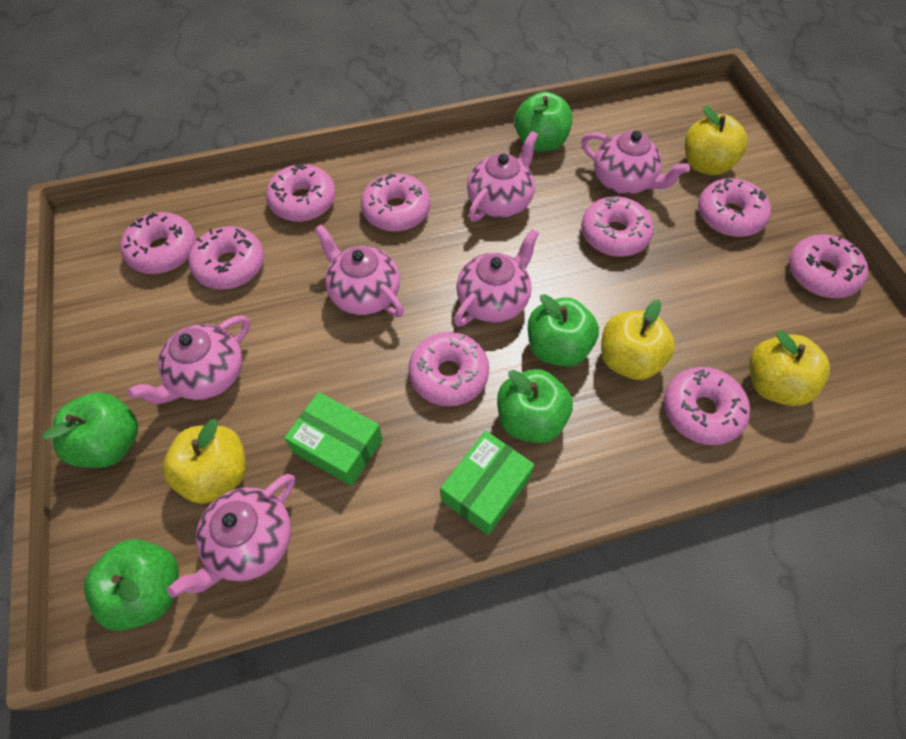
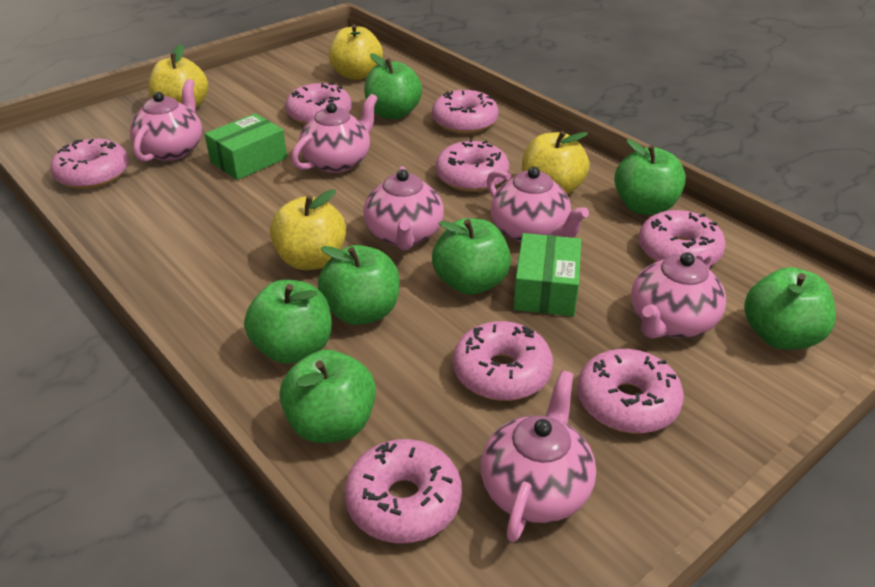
green apple: [42,392,138,468] [84,539,179,631] [497,369,573,443] [514,91,573,152] [528,294,599,367] = 5 -> [244,280,332,364] [279,350,376,443] [318,245,400,325] [364,53,422,119] [432,218,511,295] [614,140,686,215] [744,267,836,350] = 7
pink donut: [120,212,196,274] [189,226,264,290] [266,164,336,222] [361,173,430,232] [408,332,489,406] [581,196,654,257] [663,367,750,445] [698,178,771,237] [789,234,868,298] = 9 -> [50,139,129,189] [285,82,352,125] [344,439,462,543] [432,90,498,134] [435,139,509,192] [453,321,553,401] [577,349,684,434] [639,210,726,266] = 8

